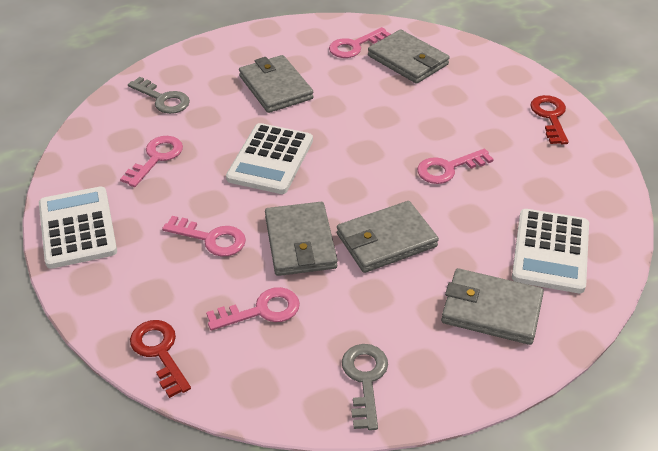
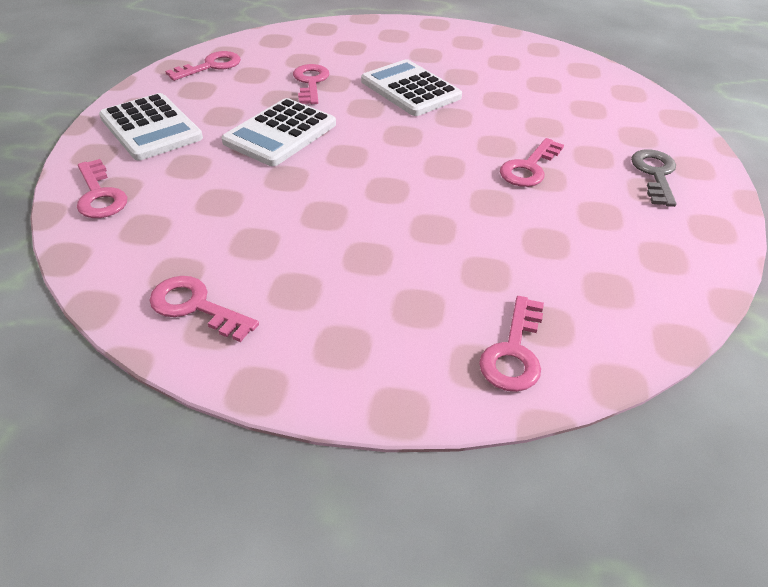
grey key: [128,77,190,114] [342,344,388,430] = 2 -> [631,149,677,207] = 1
grey wallet: [239,55,314,113] [265,202,338,276] [337,201,439,273] [368,29,450,84] [441,268,544,345] = 5 -> none = 0
pink key: [120,136,183,187] [162,216,246,256] [206,287,300,331] [329,27,391,58] [417,149,494,184] = 5 -> [77,159,127,218] [149,276,259,342] [165,51,241,81] [293,64,329,104] [479,296,544,392] [500,138,564,187] = 6
red key: [130,320,191,398] [530,95,568,144] = 2 -> none = 0

